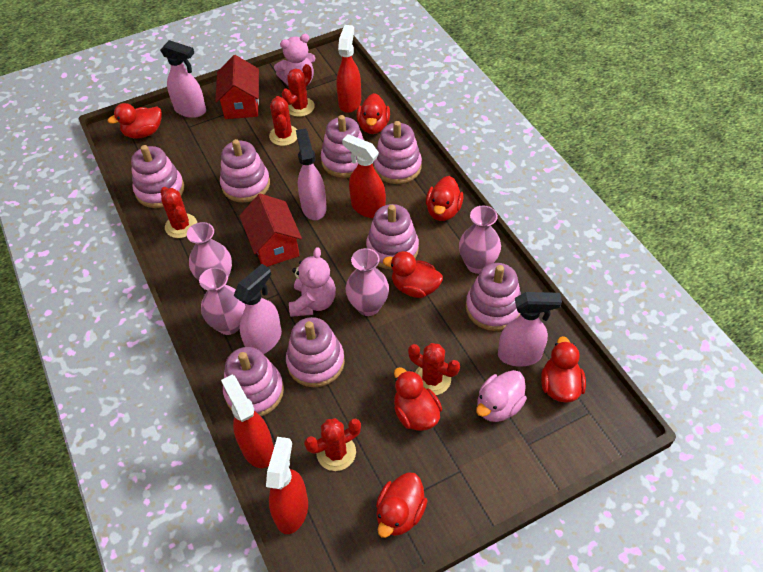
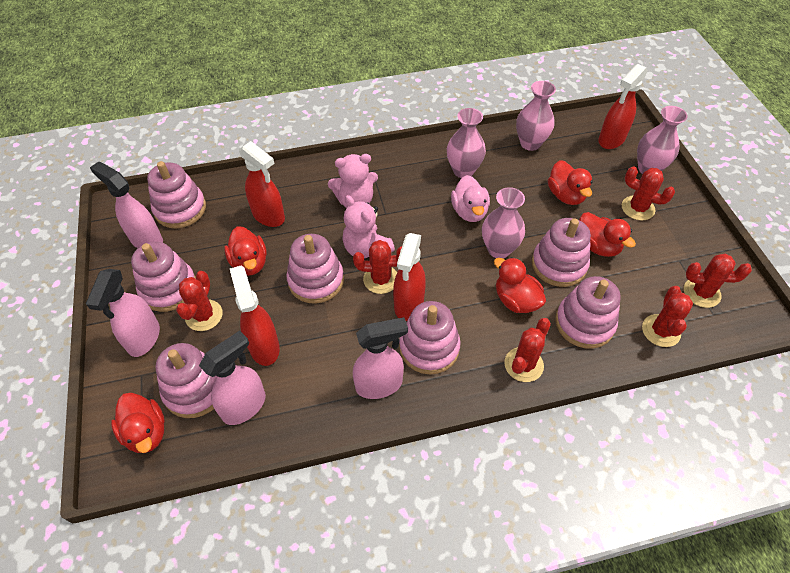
pink stacking toy: [131,145,184,208] [220,139,270,203] [223,347,284,416] [286,317,345,387] [321,115,364,178] [366,204,419,270] [373,121,422,184] [466,263,521,331] = 8 -> [131,242,196,312] [147,161,206,228] [155,343,216,418] [286,234,344,303] [399,301,461,374] [532,218,591,287] [555,276,621,349] = 7
red cactus: [160,187,197,238] [269,96,297,146] [282,64,315,117] [304,418,361,471] [408,343,460,395] = 5 -> [176,271,223,331] [353,240,402,294] [504,318,551,382] [622,166,675,221] [642,286,693,347] [684,254,752,308] = 6
red duck: [108,103,162,139] [357,93,390,134] [376,472,428,538] [383,251,443,298] [394,367,442,431] [426,176,464,221] [541,336,586,403] = 7 -> [111,393,165,453] [224,226,267,276] [494,257,546,313] [548,160,593,205] [579,212,636,257] = 5
red house: [215,55,259,119] [240,193,302,267] = 2 -> none = 0

